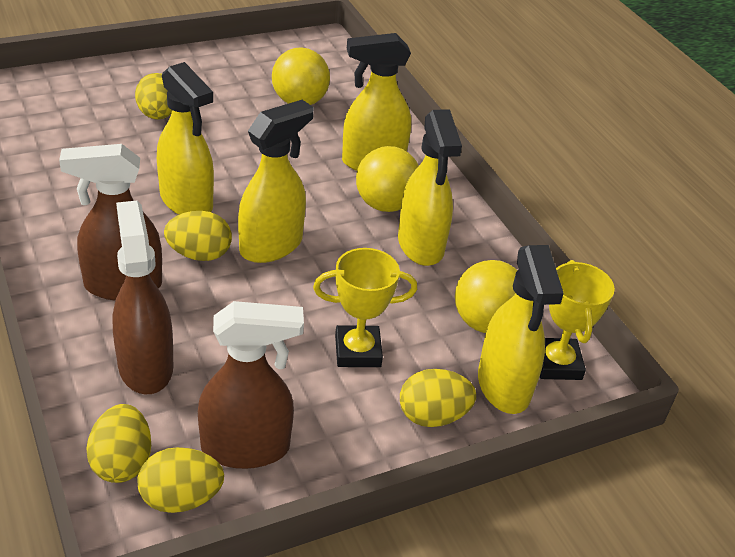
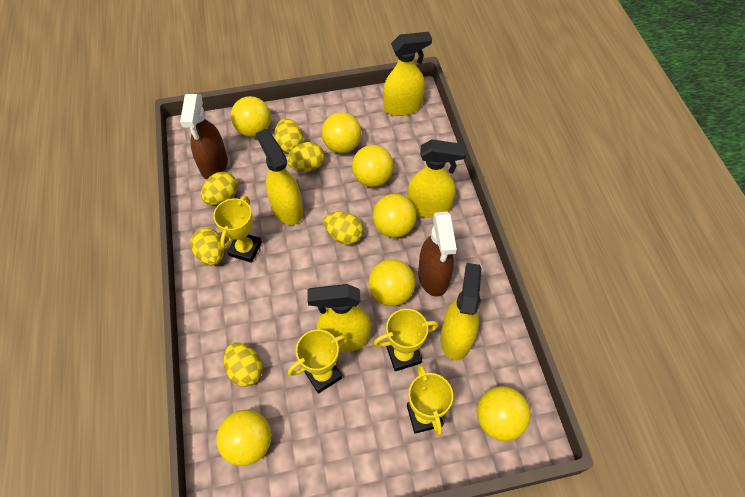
brown spray bottle: [59,144,162,301] [113,201,173,394] [198,301,304,469] = 3 -> [180,94,228,179] [418,211,457,297] = 2
yellow ball: [272,47,330,105] [356,146,419,212] [455,260,518,333] = 3 -> [216,410,271,466] [231,96,271,137] [321,113,362,153] [352,145,394,187] [369,259,415,306] [373,194,416,238] [477,386,531,441] = 7
yellow egg: [86,404,151,483] [135,73,172,119] [138,447,224,513] [164,211,232,261] [400,369,476,427] = 5 -> [190,228,224,265] [201,172,238,205] [224,342,263,387] [274,119,304,154] [287,142,325,172] [324,211,363,245] = 6
yellow trophy: [313,248,417,367] [540,260,615,380] = 2 -> [213,196,262,263] [288,329,348,394] [374,309,439,371] [407,365,453,436] = 4

